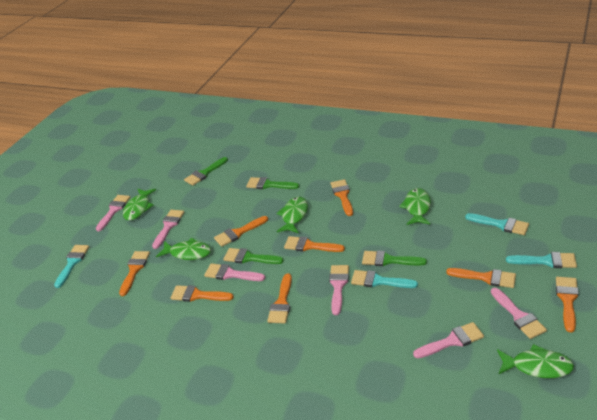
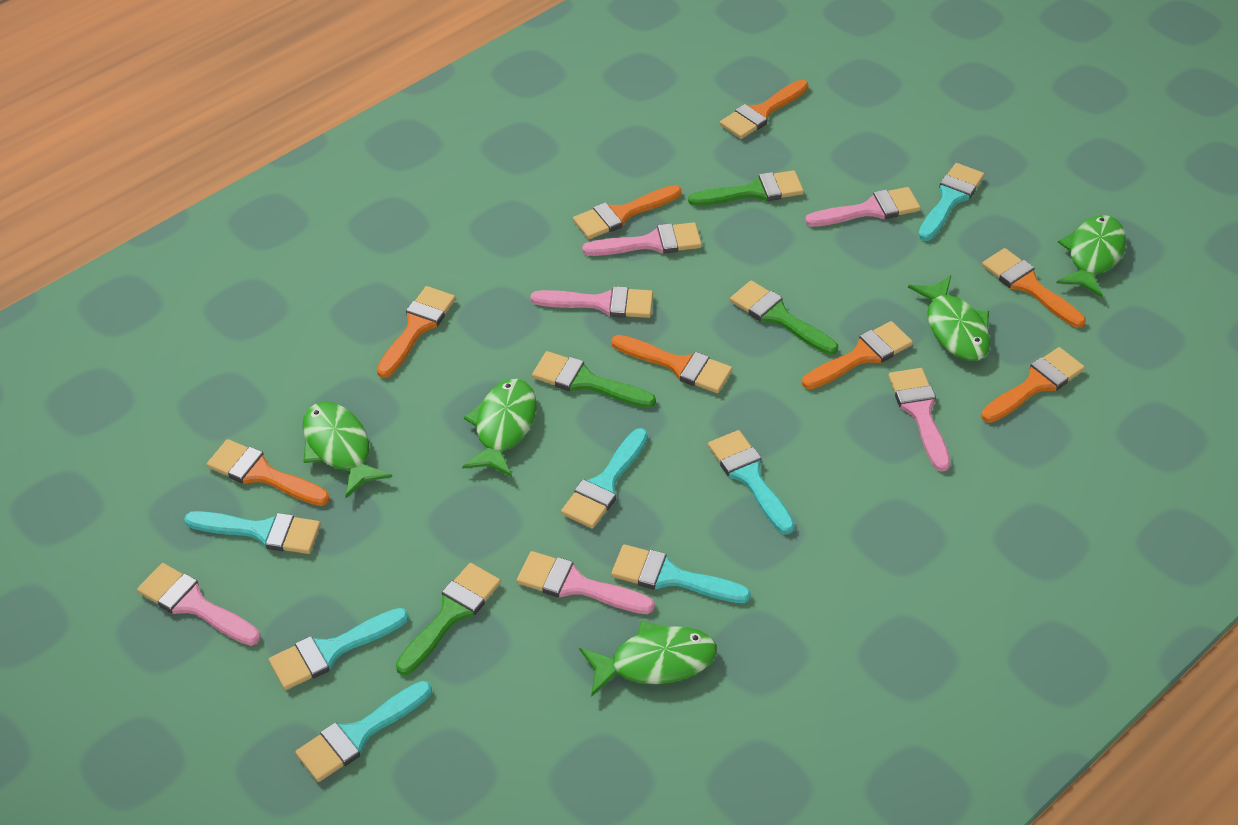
turquoise brush: [54,245,89,288] [351,270,418,288] [465,213,529,235] [506,252,577,268] = 4 -> [184,511,321,554] [269,608,409,690] [295,681,432,782] [561,428,648,528] [611,544,751,603] [708,430,795,535] [918,163,985,241] = 7

